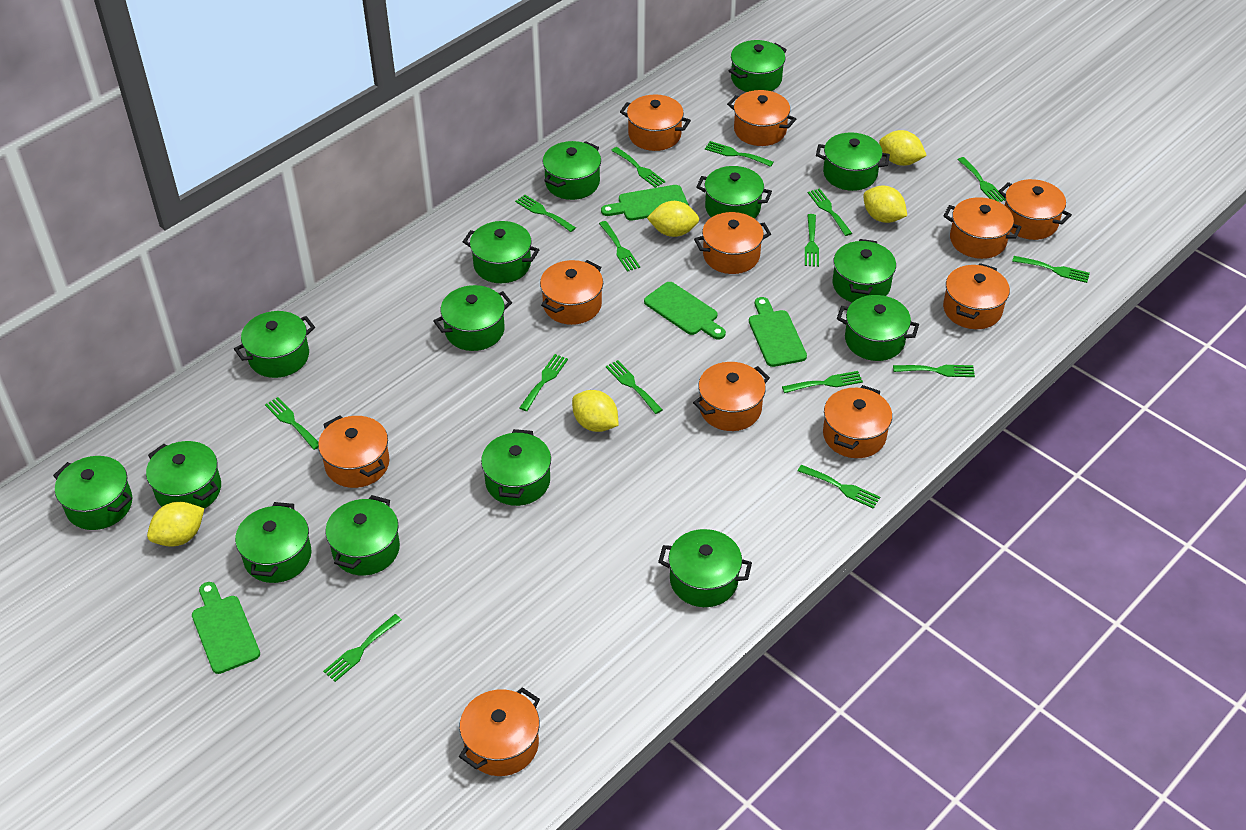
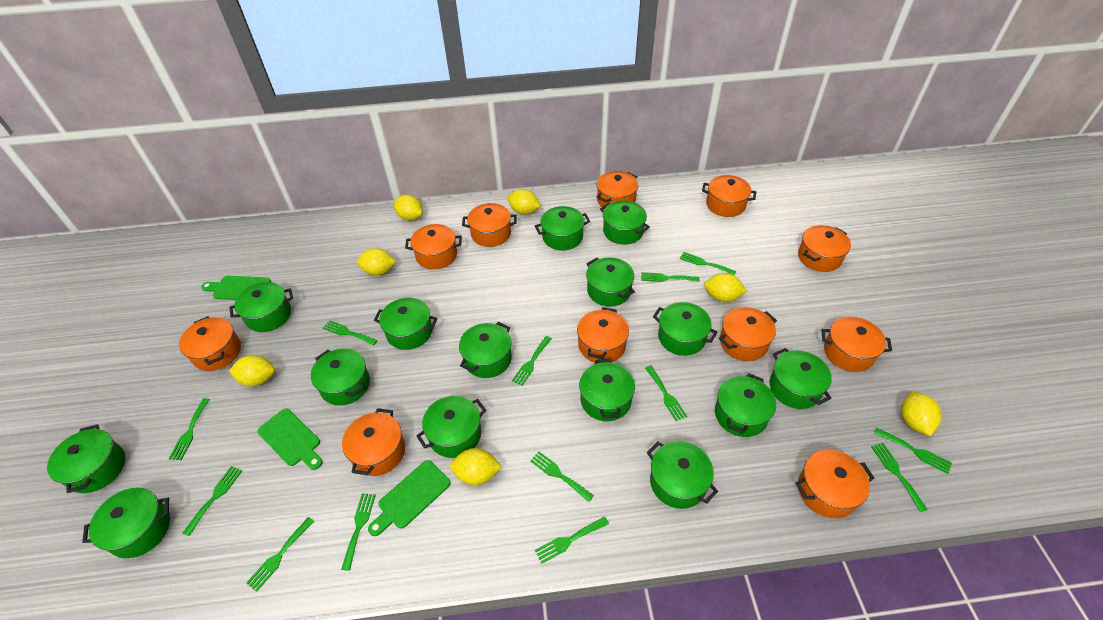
green cutting board: [192,582,260,674] [601,185,689,221] [644,282,726,340] [749,297,807,367] = 4 -> [201,276,271,300] [257,409,323,470] [368,460,451,536] = 3
green fork: [265,397,319,450] [323,614,402,682] [515,195,576,232] [519,354,568,411] [599,221,640,272] [606,360,663,414] [611,147,665,188] [705,141,774,167] [782,371,863,393] [798,465,880,509] [805,214,819,267] [808,188,852,236] [893,365,975,377] [957,157,1005,202] [1012,256,1090,283] = 15 -> [169,398,210,460] [183,466,242,536] [246,517,314,592] [323,320,378,345] [341,493,376,571] [512,336,552,386] [530,452,594,502] [535,516,609,564] [641,272,700,282] [645,365,687,421] [680,252,736,275] [871,443,928,512] [874,428,952,474] = 13
yellow lemon: [147,502,204,547] [572,390,619,432] [647,201,699,237] [863,186,907,223] [879,130,927,166] = 5 -> [229,355,275,386] [357,248,396,276] [394,195,423,221] [450,448,502,485] [508,189,541,215] [704,273,747,302] [901,392,942,436] = 7

